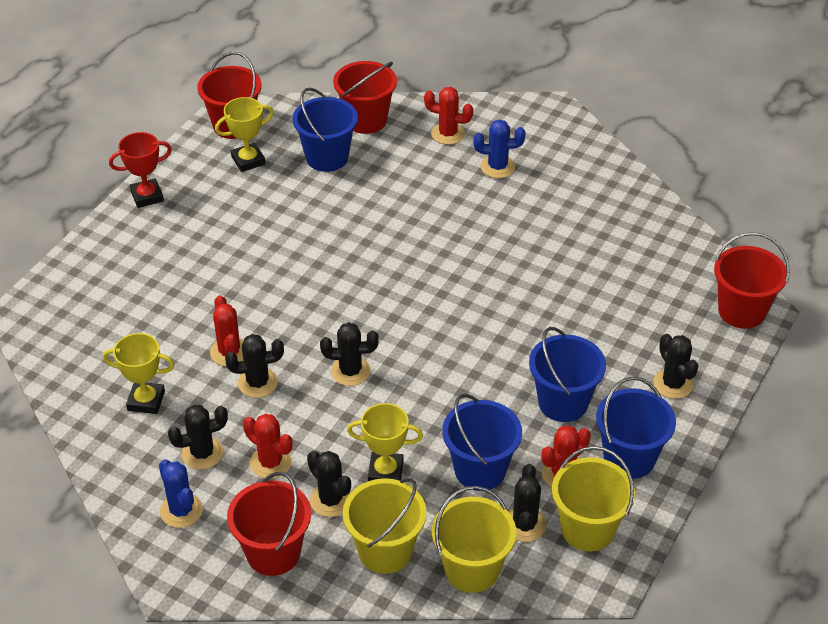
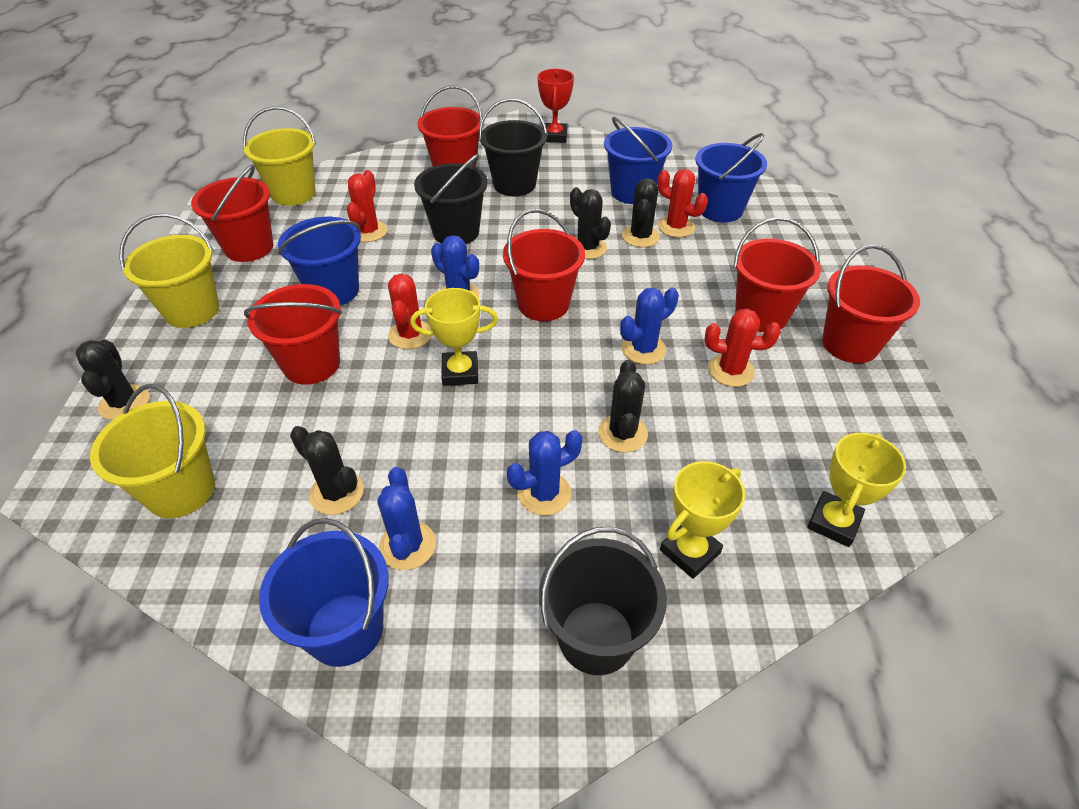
black bucket: none = 0 -> [414,154,488,244] [479,98,548,196] [539,527,667,675] = 3
black cactus: [168,405,228,470] [225,334,284,398] [307,451,351,517] [320,322,379,386] [509,464,547,542] [653,334,698,399] = 6 -> [75,339,149,420] [290,426,364,515] [570,187,611,259] [598,360,648,452] [622,178,660,247] = 5
blue cactus: [159,459,203,528] [474,120,525,178] = 2 -> [377,467,436,570] [431,235,480,298] [507,430,582,516] [620,287,679,364] = 4
red bucket: [197,52,262,139] [227,472,311,576] [333,61,397,134] [714,232,790,329] = 4 -> [191,165,273,262] [244,284,342,385] [418,86,482,167] [503,209,585,321] [734,217,821,332] [822,245,920,363] = 6

